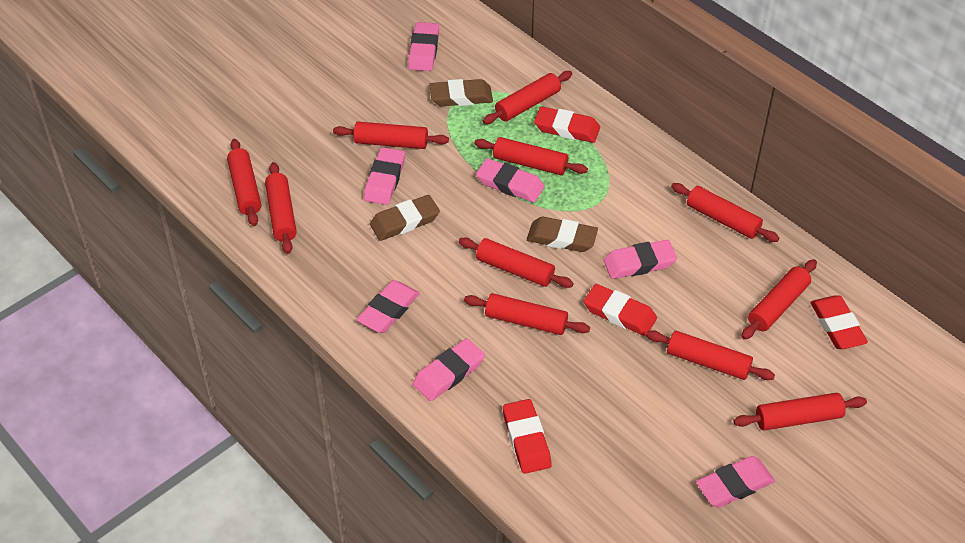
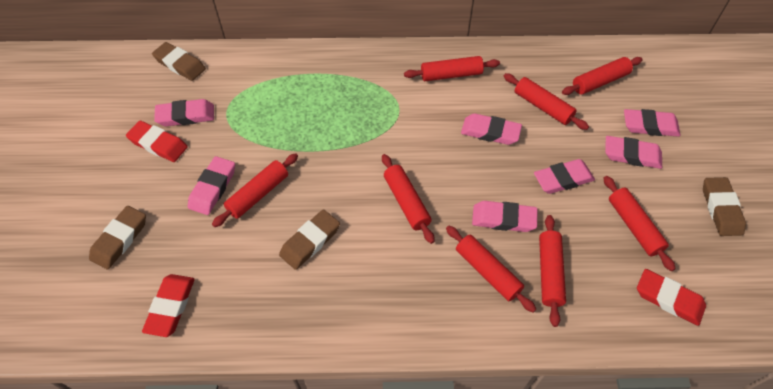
brown eraser: [370,195,440,241] [429,79,493,106] [527,217,598,252] = 3 -> [89,206,146,270] [152,42,206,81] [279,209,340,270] [703,177,746,236] = 4
red eraser: [503,399,552,474] [534,107,600,143] [584,284,657,336] [810,295,868,349] = 4 -> [126,121,188,162] [142,274,195,337] [637,269,706,326] = 3
red rolling pin: [227,139,261,226] [265,162,297,254] [333,122,449,149] [459,238,573,288] [464,293,590,335] [474,137,588,175] [483,71,572,124] [646,330,775,380] [671,183,780,242] [733,393,867,431] [741,259,817,340] = 11 -> [212,153,298,227] [382,154,435,244] [404,56,500,81] [446,226,536,312] [504,73,589,130] [539,215,566,327] [562,57,643,95] [604,176,675,271] = 8

